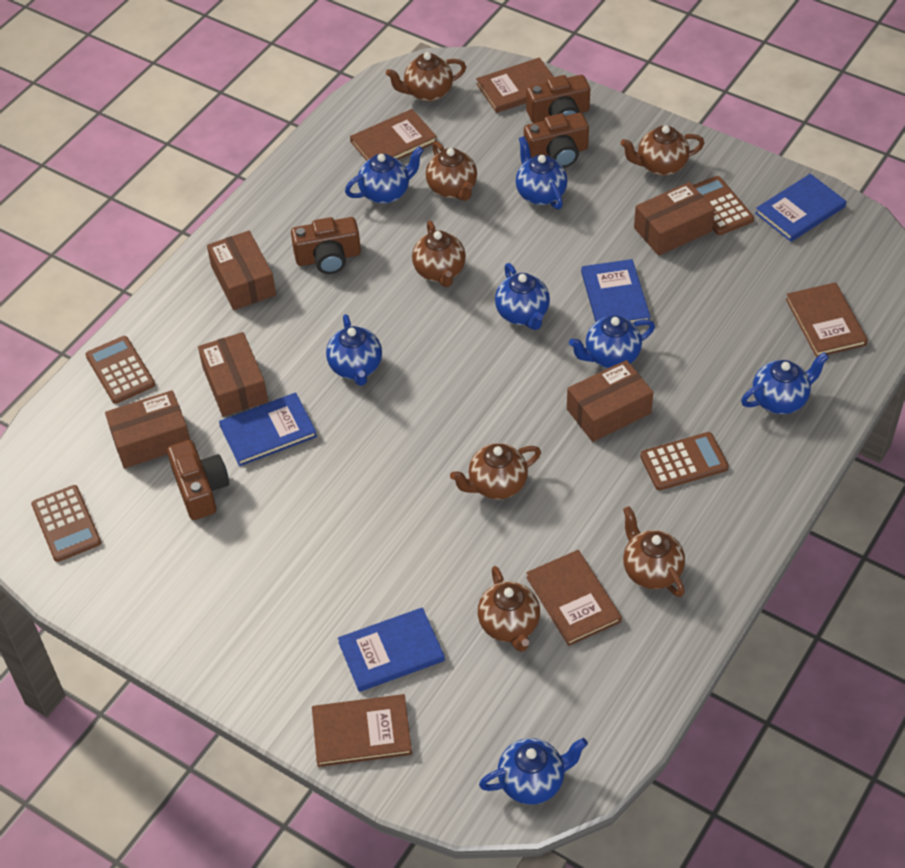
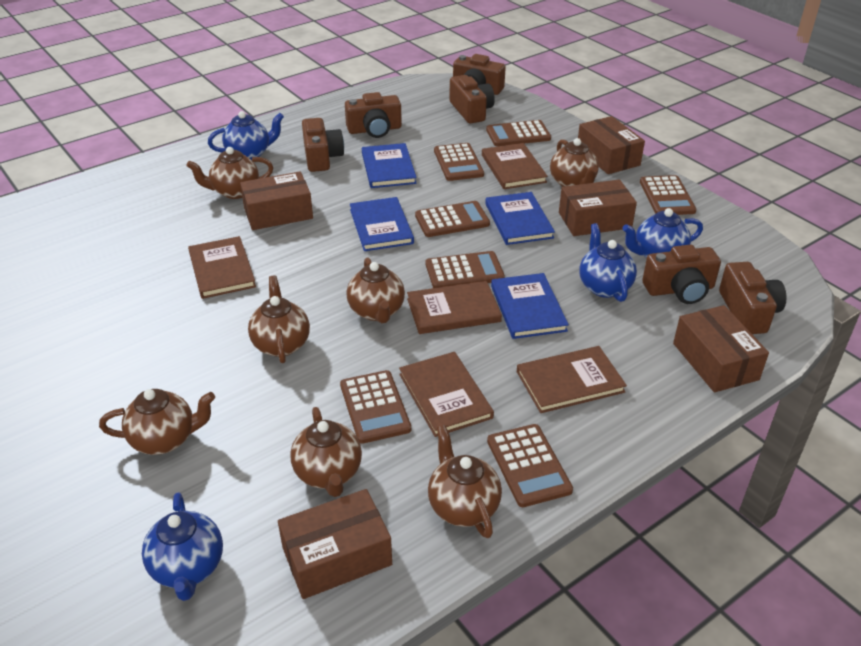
blue teapot: [326,314,382,386] [345,146,424,204] [479,738,588,805] [495,263,550,330] [516,136,568,209] [569,316,655,368] [741,352,829,414] = 7 -> [142,492,223,601] [208,111,284,160] [580,223,637,302] [622,208,703,258] = 4
brown calculator: [31,485,101,562] [86,336,155,404] [640,432,729,490] [693,176,754,235] = 4 -> [340,370,411,444] [415,201,490,237] [426,251,505,288] [434,143,484,181] [486,120,551,146] [487,424,573,507] [640,175,696,215] = 7
brown camera: [167,440,229,520] [291,217,361,274] [524,113,589,168] [526,75,590,123] = 4 -> [302,118,344,172] [345,92,402,138] [449,75,495,124] [453,54,506,95] [642,244,721,304] [719,262,787,334] = 6

